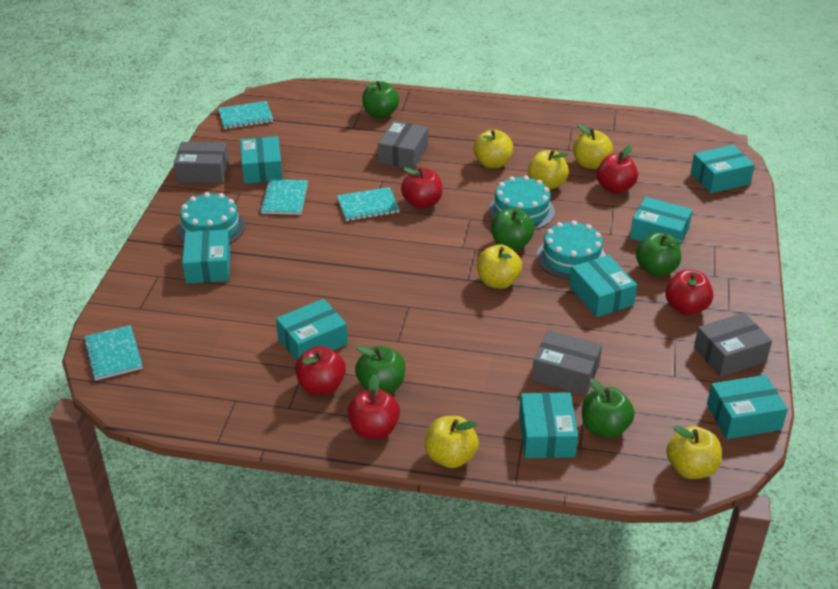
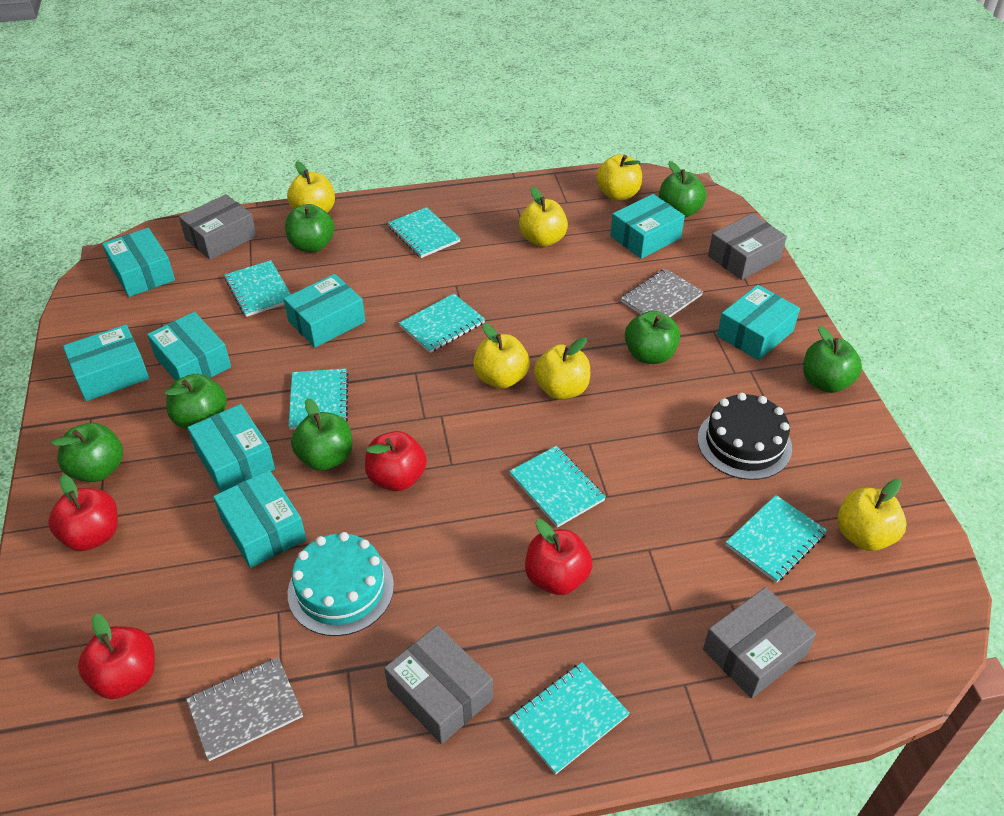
black cake: none = 0 -> [698,393,792,480] = 1
green apple: [355,346,405,393] [362,81,400,118] [491,208,535,250] [582,379,635,438] [636,232,681,276] = 5 -> [51,423,123,482] [165,374,227,429] [285,204,335,252] [291,398,352,471] [625,311,680,364] [659,161,706,218] [803,326,862,393] = 7
grey notebook: none = 0 -> [186,657,303,761] [621,268,703,317] = 2
red apple: [295,346,346,395] [347,374,400,439] [401,167,443,209] [597,145,638,194] [665,270,713,315] = 5 -> [48,475,118,551] [78,614,155,699] [365,431,427,491] [525,519,592,595] = 4
turquoise cake: [177,192,245,243] [489,176,555,230] [537,220,606,280] = 3 -> [288,532,394,636] = 1
turquoise notebook: [83,325,143,381] [218,101,273,129] [260,179,308,215] [337,187,400,221] = 4 -> [224,260,291,317] [288,368,348,430] [388,207,461,258] [399,293,485,353] [509,446,606,528] [509,662,630,775] [726,495,827,583] = 7

